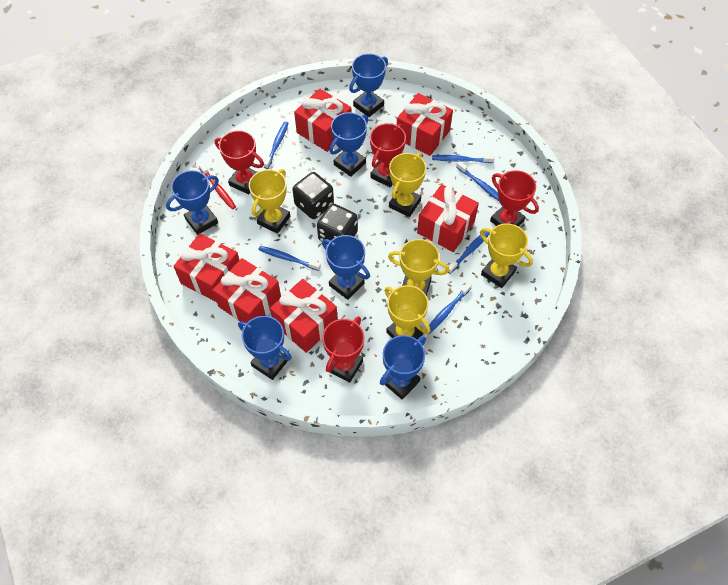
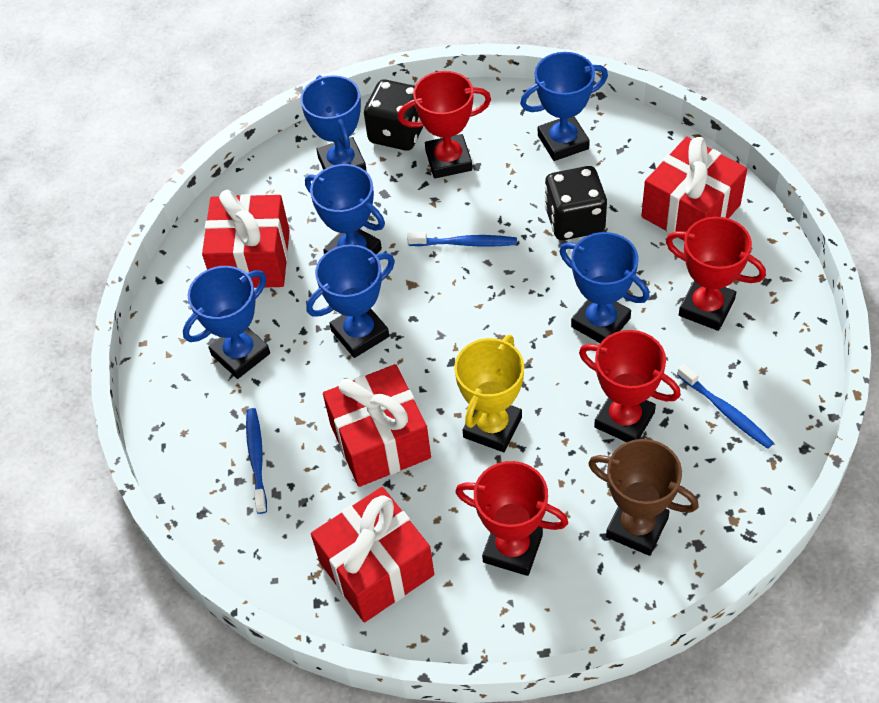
blue toothbrush: [258,246,321,271] [264,121,289,169] [428,282,472,334] [432,155,494,163] [448,232,490,274] [456,161,499,201] = 6 -> [246,408,267,514] [407,233,517,247] [677,364,774,449] = 3
brown trophy: none = 0 -> [588,439,699,556] = 1
red gift: [174,233,239,302] [213,258,281,323] [270,279,338,353] [294,89,351,152] [397,93,453,156] [417,184,479,252] = 6 -> [202,190,290,288] [311,487,434,622] [323,364,431,487] [642,137,747,241] = 4
red toothbrush: [199,163,236,209] = 1 -> none = 0
yellow trophy: [249,169,290,234] [385,285,430,339] [388,239,450,296] [389,153,426,217] [480,223,533,288] = 5 -> [454,335,524,452] = 1

